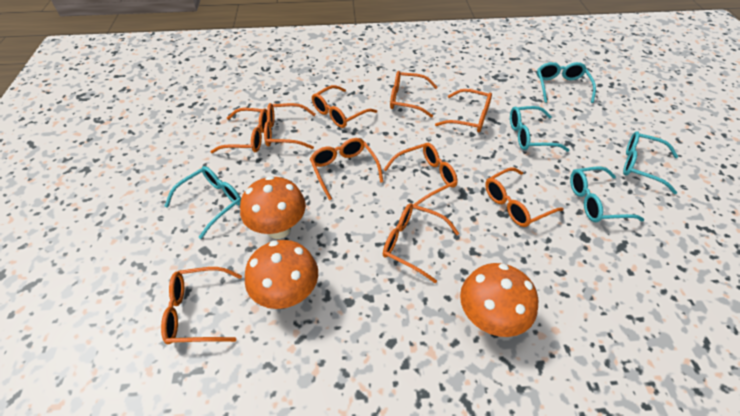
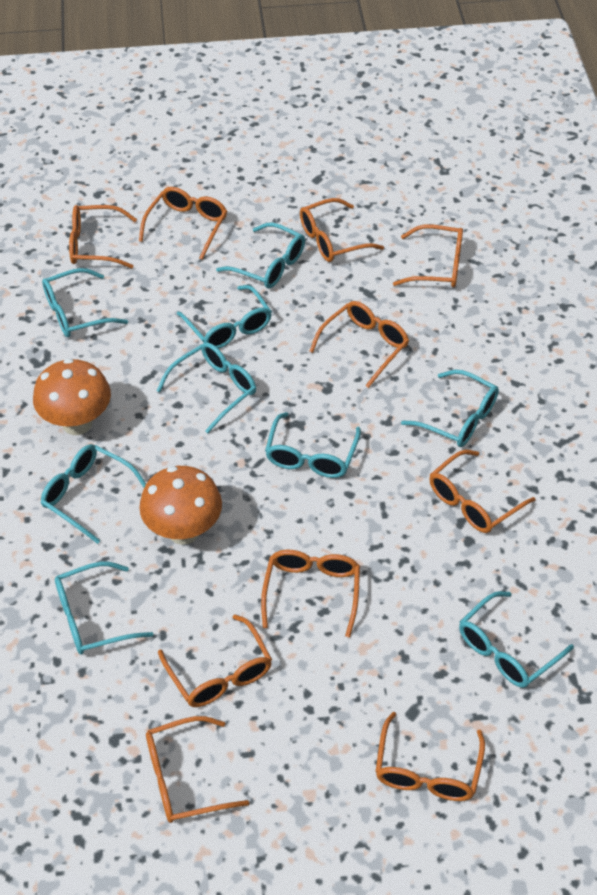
orange mushroom: [240,176,306,239] [245,240,318,309] [460,263,538,337] = 3 -> [33,358,111,435] [139,466,222,545] = 2
turquoise glasses: [164,166,241,239] [510,106,569,152] [537,62,596,103] [570,167,644,222] [623,131,678,194] = 5 -> [41,444,146,544] [42,268,128,337] [55,562,154,654] [157,342,256,433] [177,285,272,349] [216,223,305,288] [265,412,361,478] [401,370,499,447] [459,591,574,688] = 9

